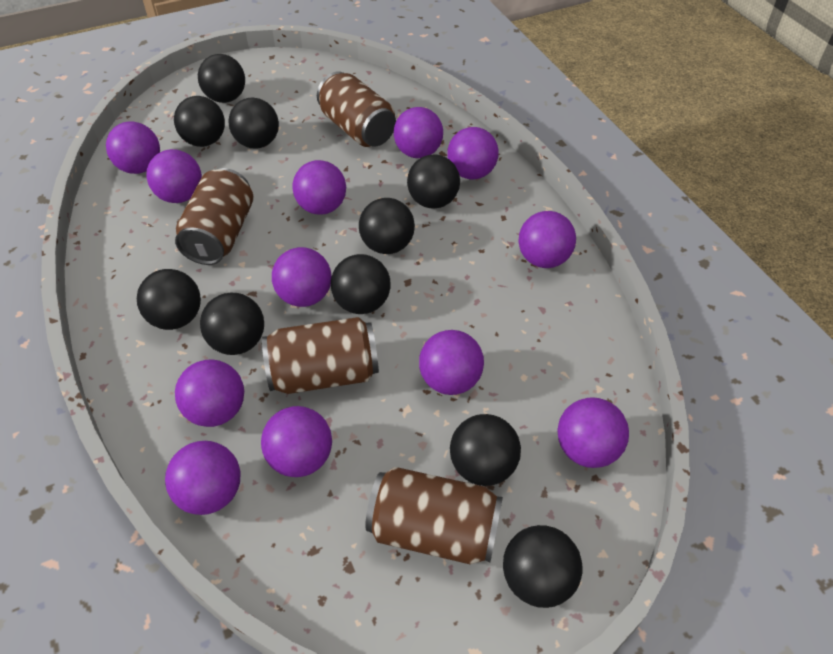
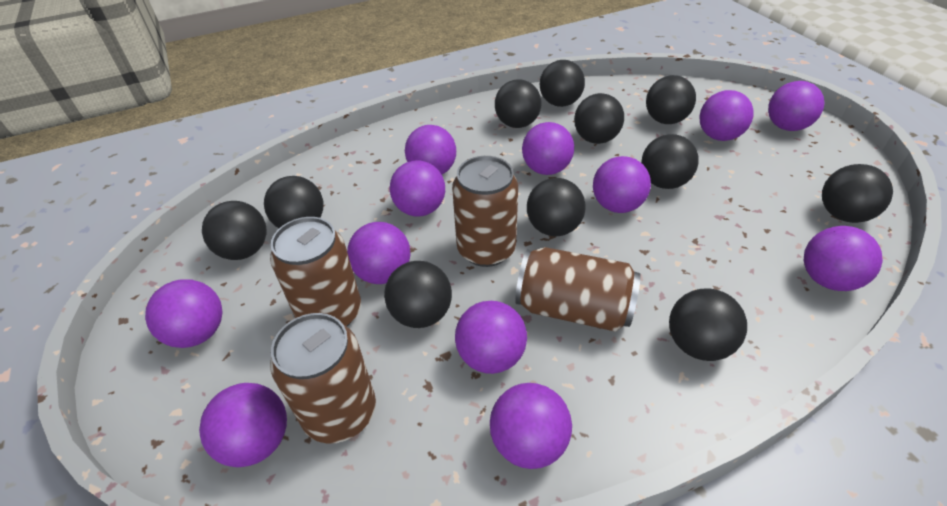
black ball: [137,269,201,330] [174,96,225,147] [198,54,245,103] [200,293,264,355] [229,98,279,149] [331,254,391,314] [359,198,415,254] [407,154,460,208] [450,414,521,486] [503,525,583,608] = 10 -> [202,201,267,260] [264,176,323,228] [384,261,452,328] [495,79,542,128] [527,178,586,236] [539,60,585,107] [574,93,624,144] [641,134,699,189] [646,75,696,124] [669,288,747,361] [822,164,893,223] = 11

